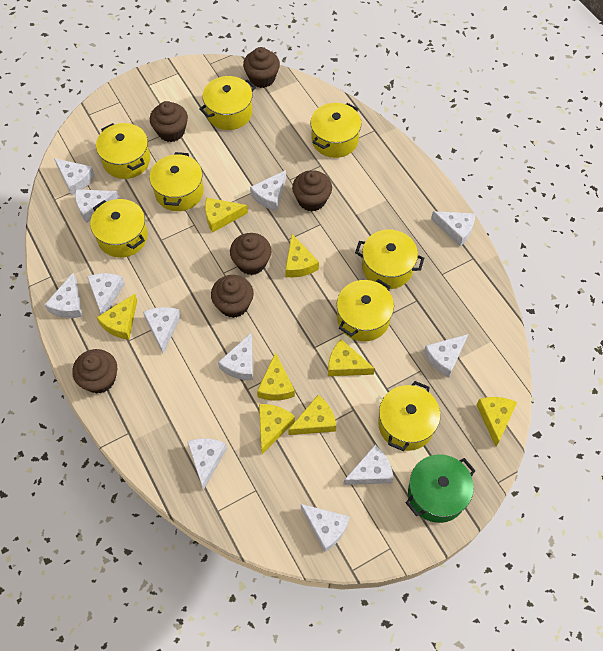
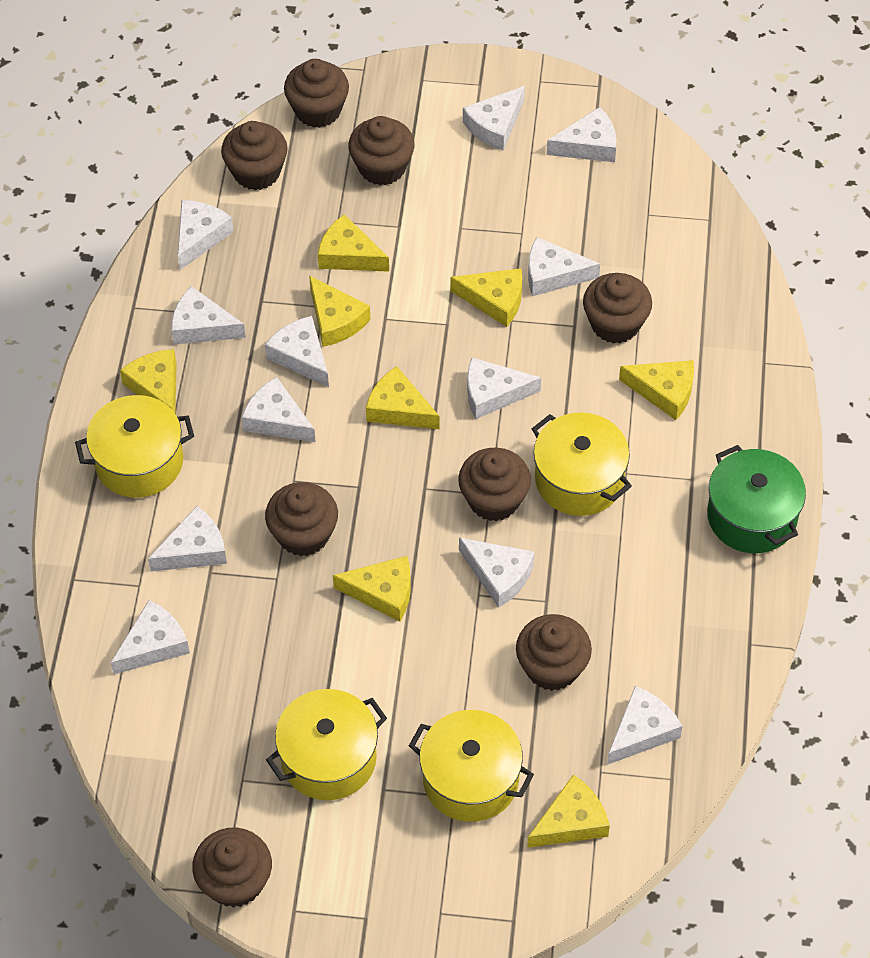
brown cupcake: [72,349,117,394] [150,101,188,142] [211,275,254,318] [230,233,271,275] [243,47,280,88] [292,170,332,211] = 6 -> [192,827,272,908] [221,121,288,190] [265,482,338,556] [284,59,349,128] [348,116,415,185] [458,448,531,521] [516,614,592,691] [583,273,652,344] = 8
yellow pot: [90,199,148,258] [96,123,150,179] [150,152,204,211] [199,76,256,130] [310,103,362,158] [337,279,394,342] [355,230,424,289] [378,381,441,451] = 8 -> [75,395,194,498] [266,689,387,800] [409,710,534,822] [532,413,632,516] = 4

